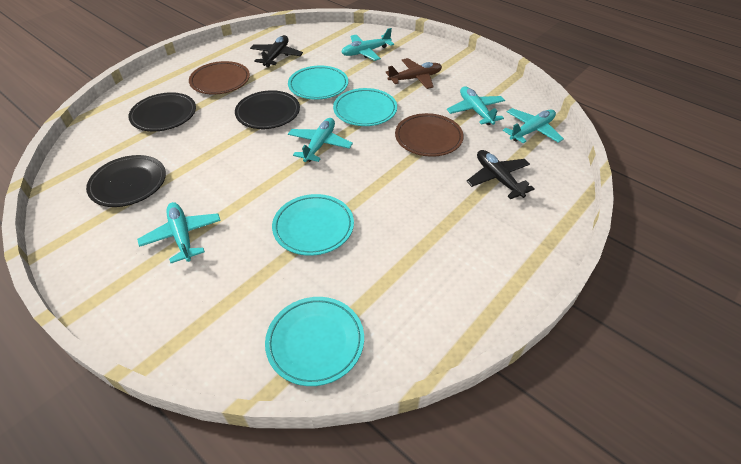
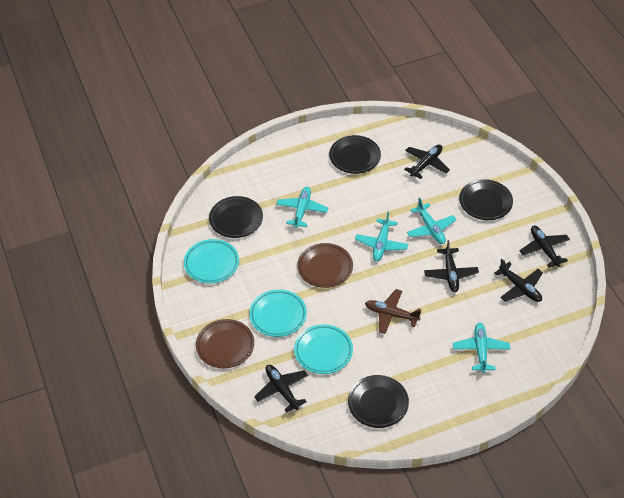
black plane: [250,35,303,67] [466,150,535,199] = 2 -> [254,365,308,413] [404,144,450,179] [424,240,479,292] [494,259,543,302] [520,226,570,268] = 5
black plate: [86,155,166,207] [128,92,196,132] [235,90,300,129] = 3 -> [209,196,263,238] [329,135,381,174] [348,375,409,428] [459,179,513,220] = 4
turquoise plane: [137,202,221,263] [288,118,353,162] [341,28,394,61] [447,86,505,125] [503,108,564,143] = 5 -> [276,187,328,228] [355,212,408,261] [407,198,457,244] [453,323,510,373] = 4
turquoise plate: [265,297,364,386] [272,194,354,256] [288,65,348,100] [333,88,397,126] = 4 -> [184,239,239,283] [249,289,307,337] [294,324,353,374] = 3

